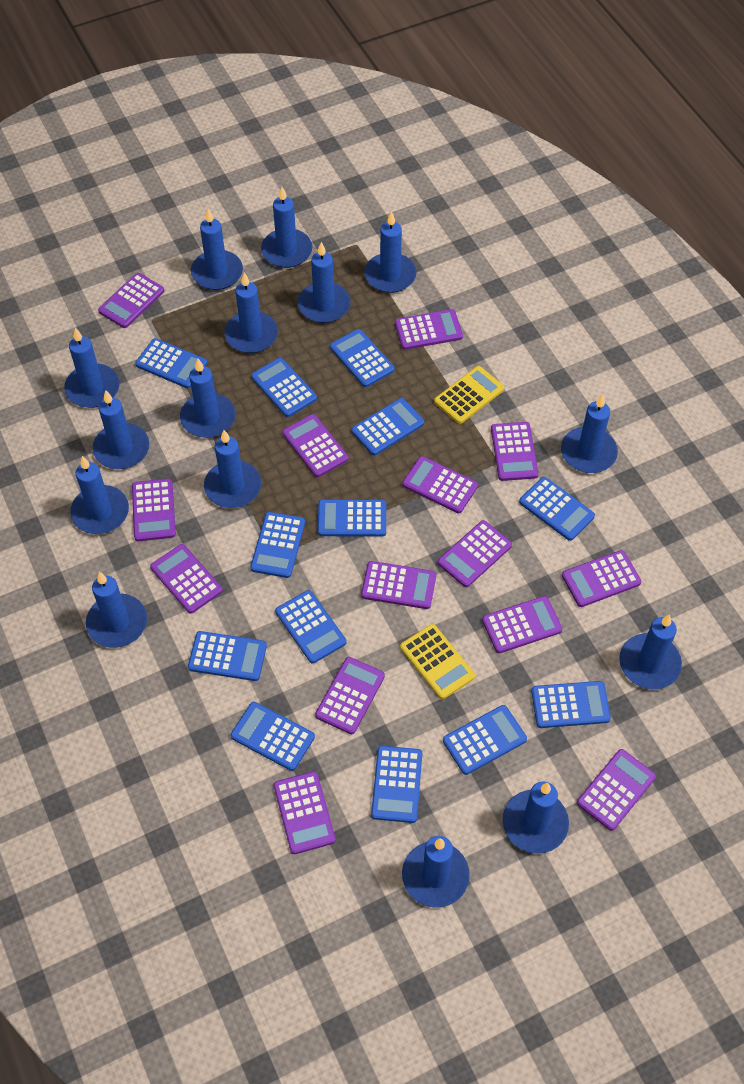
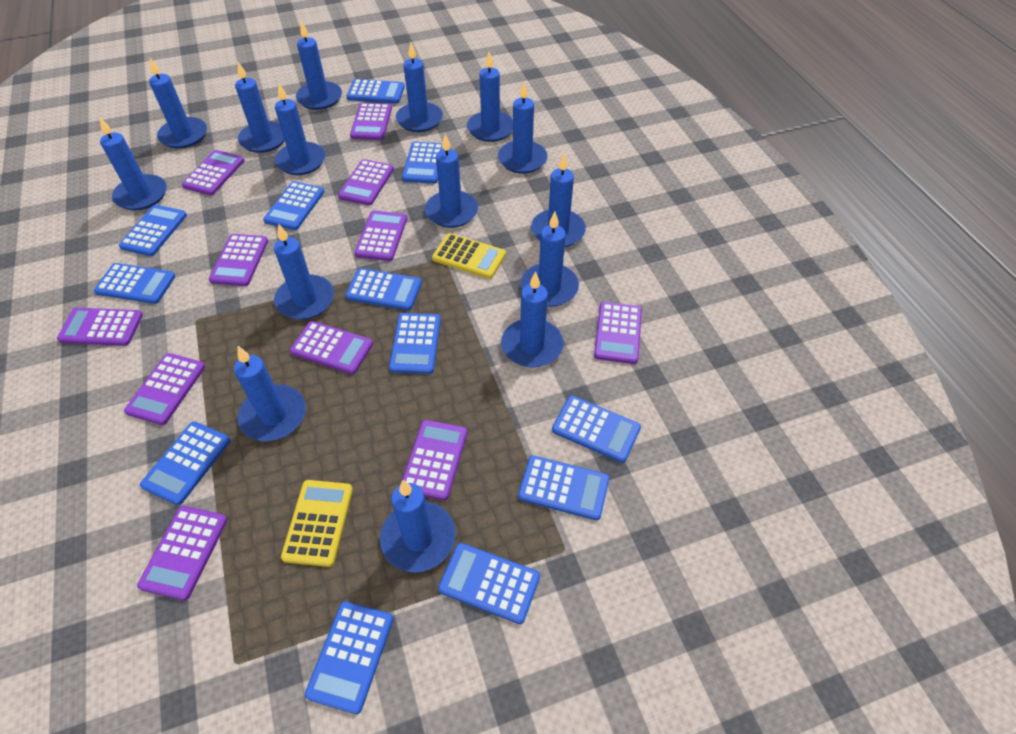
blue calculator: [135,338,207,388] [188,631,267,681] [231,702,315,771] [250,512,305,578] [251,357,317,417] [275,590,346,663] [318,499,386,537] [330,329,395,387] [351,398,424,456] [371,746,422,823] [443,705,527,775] [519,477,595,541] [531,681,611,728] = 13 -> [94,263,175,304] [119,205,187,256] [140,421,231,505] [263,181,324,230] [305,601,393,714] [345,268,422,311] [347,79,405,103] [389,313,441,374] [402,142,443,184] [438,543,540,624] [518,455,609,520] [552,396,641,463] = 12
purple calculator: [98,273,164,328] [132,479,176,541] [150,544,223,614] [273,771,336,854] [282,414,348,477] [315,657,385,734] [361,561,436,609] [395,309,463,350] [402,456,478,514] [438,520,512,587] [482,596,563,653] [491,422,538,481] [562,550,641,607] [577,749,656,831] = 14 -> [57,308,143,346] [124,353,205,425] [137,506,227,601] [182,150,245,195] [209,234,268,286] [290,321,373,374] [338,159,394,206] [350,103,392,140] [354,211,407,261] [401,420,468,500] [594,302,642,364] = 11

